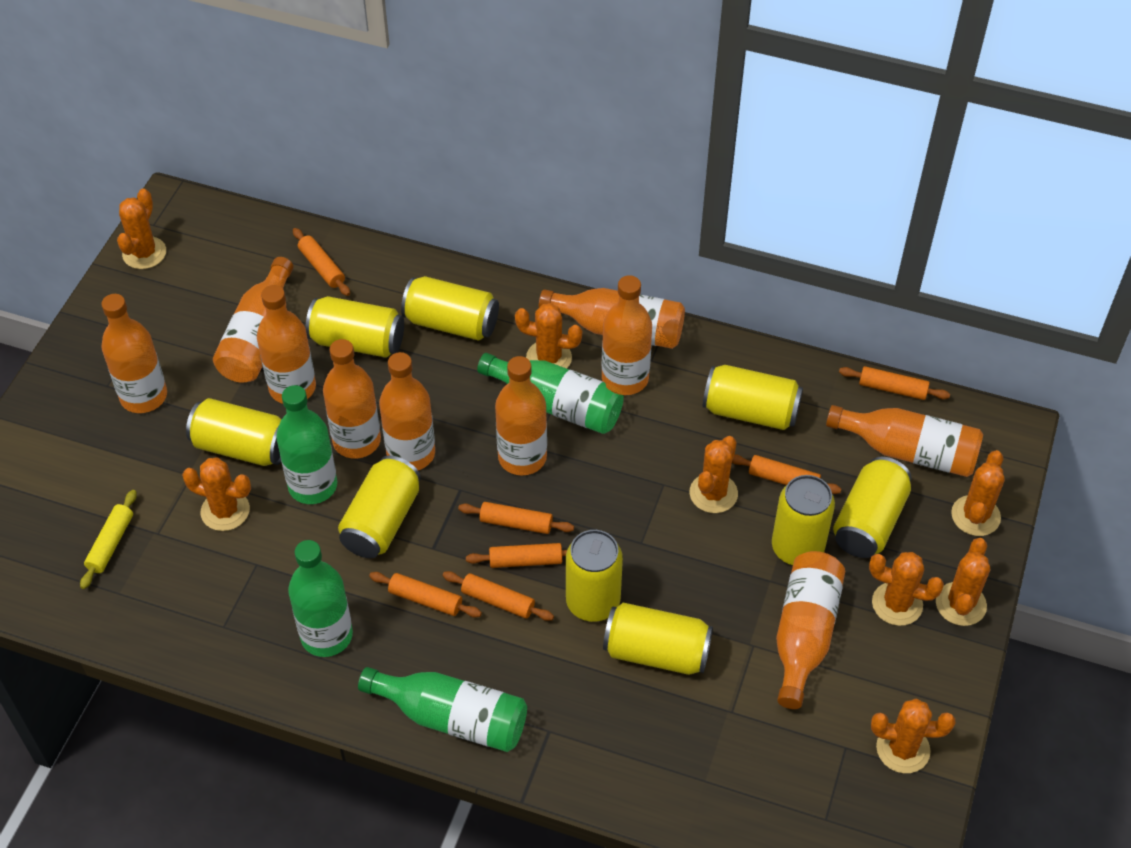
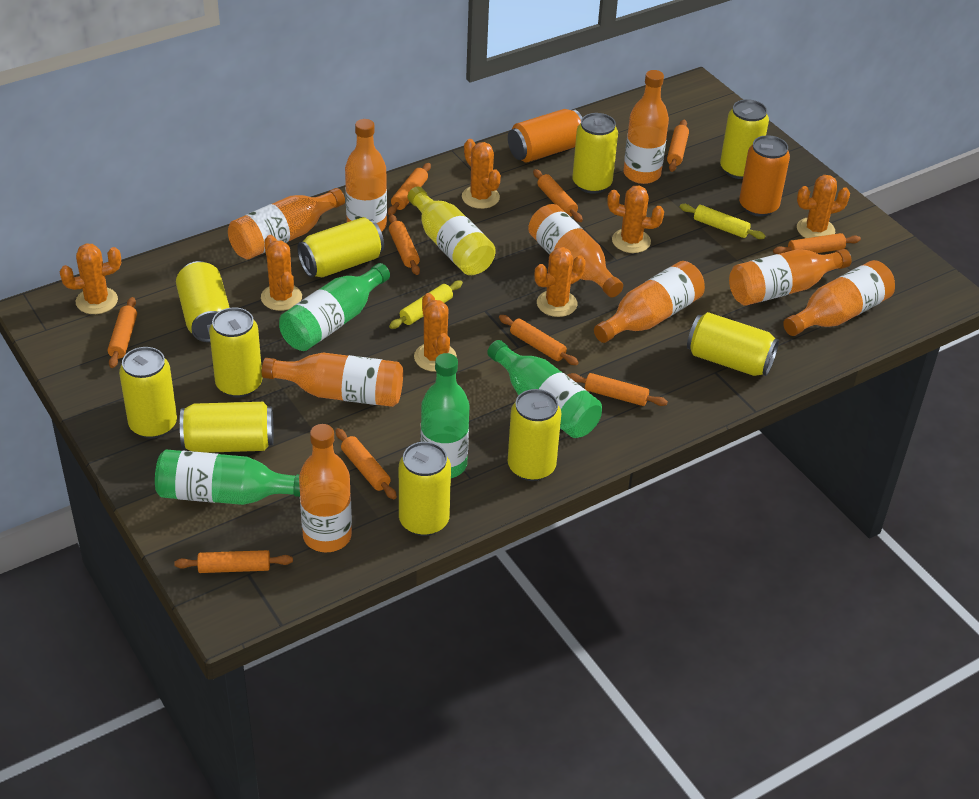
orange bottle: [101,294,167,413] [213,257,293,383] [257,285,316,404] [323,339,381,459] [379,352,435,470] [495,356,547,475] [539,288,685,349] [602,275,652,395] [776,551,845,709] [826,405,983,477] = 10 -> [228,188,345,260] [262,353,403,407] [299,424,352,552] [345,119,387,232] [528,204,623,297] [594,261,705,343] [623,70,669,184] [729,249,852,306] [783,260,895,336] = 9
orange cactus: [117,189,166,269] [182,457,251,531] [515,303,582,368] [689,436,738,513] [869,552,944,626] [871,698,955,773] [936,538,990,626] [951,450,1005,536] = 8 -> [60,243,121,314] [261,235,302,311] [414,293,457,372] [462,139,501,209] [535,247,586,317] [607,186,664,253] [797,175,850,238] = 7
orange can: none = 0 -> [508,109,583,163] [739,135,790,217] = 2
orange rolling pin: [293,228,350,296] [369,572,482,618] [443,571,554,621] [458,502,574,534] [466,543,567,568] [732,454,841,494] [839,366,950,400] = 7 -> [108,297,137,368] [174,550,293,573] [335,428,397,499] [388,163,431,215] [389,214,420,275] [499,315,579,365] [533,169,583,222] [567,373,668,406] [667,120,689,172] [773,233,861,254] = 10
yellow bottle: none = 0 -> [408,186,496,275] = 1
yellow can: [186,398,282,466] [305,296,404,358] [338,456,421,558] [401,276,499,341] [566,530,623,622] [603,603,713,675] [703,365,803,430] [772,475,835,565] [833,457,912,558] = 9 -> [119,347,177,439] [176,261,230,342] [180,402,274,453] [209,307,262,397] [297,217,384,277] [399,442,451,536] [508,389,561,481] [573,113,618,194] [687,312,779,376] [720,99,769,179] = 10
yellow rolling pin: [80,490,137,589] = 1 -> [389,280,463,329] [680,204,765,239] = 2

